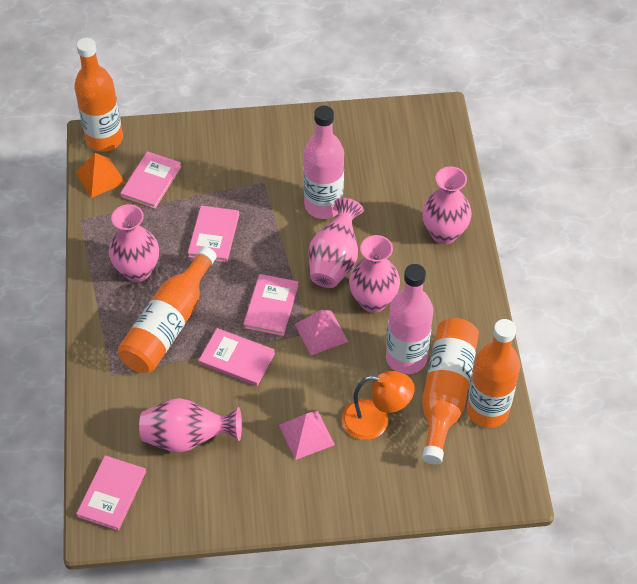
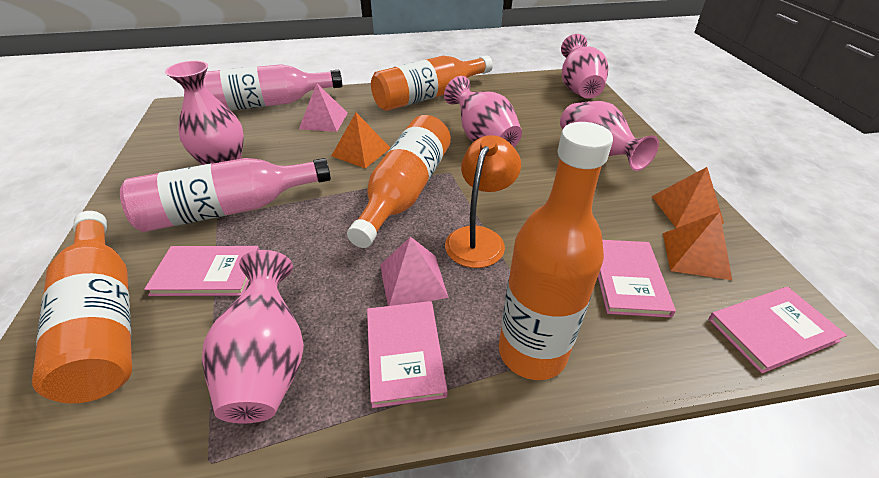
orange pyramid: [76,153,125,198] = 1 -> [331,113,390,169] [652,167,724,228] [663,212,732,280] = 3
pink book: [76,455,146,531] [120,151,182,209] [188,205,239,262] [199,328,275,386] [243,274,299,336] = 5 -> [144,246,259,296] [367,301,448,408] [598,240,676,318] [708,287,847,374] = 4

